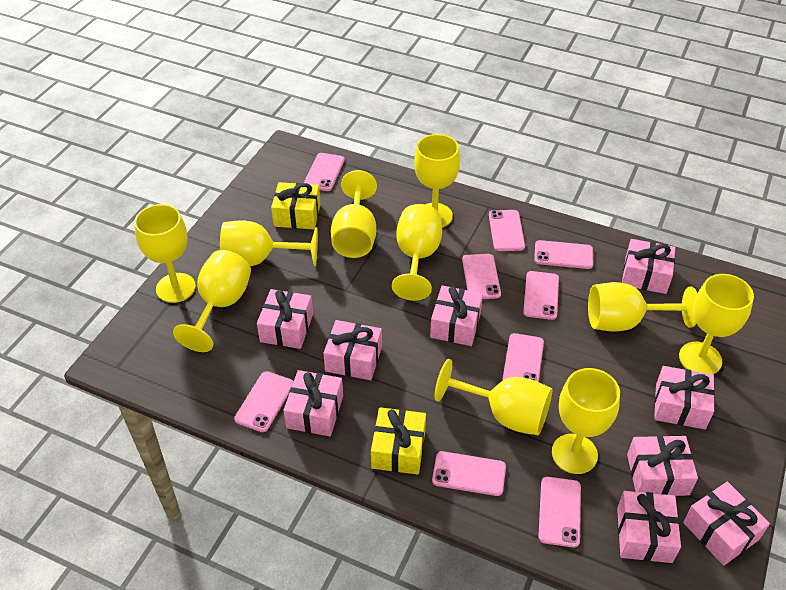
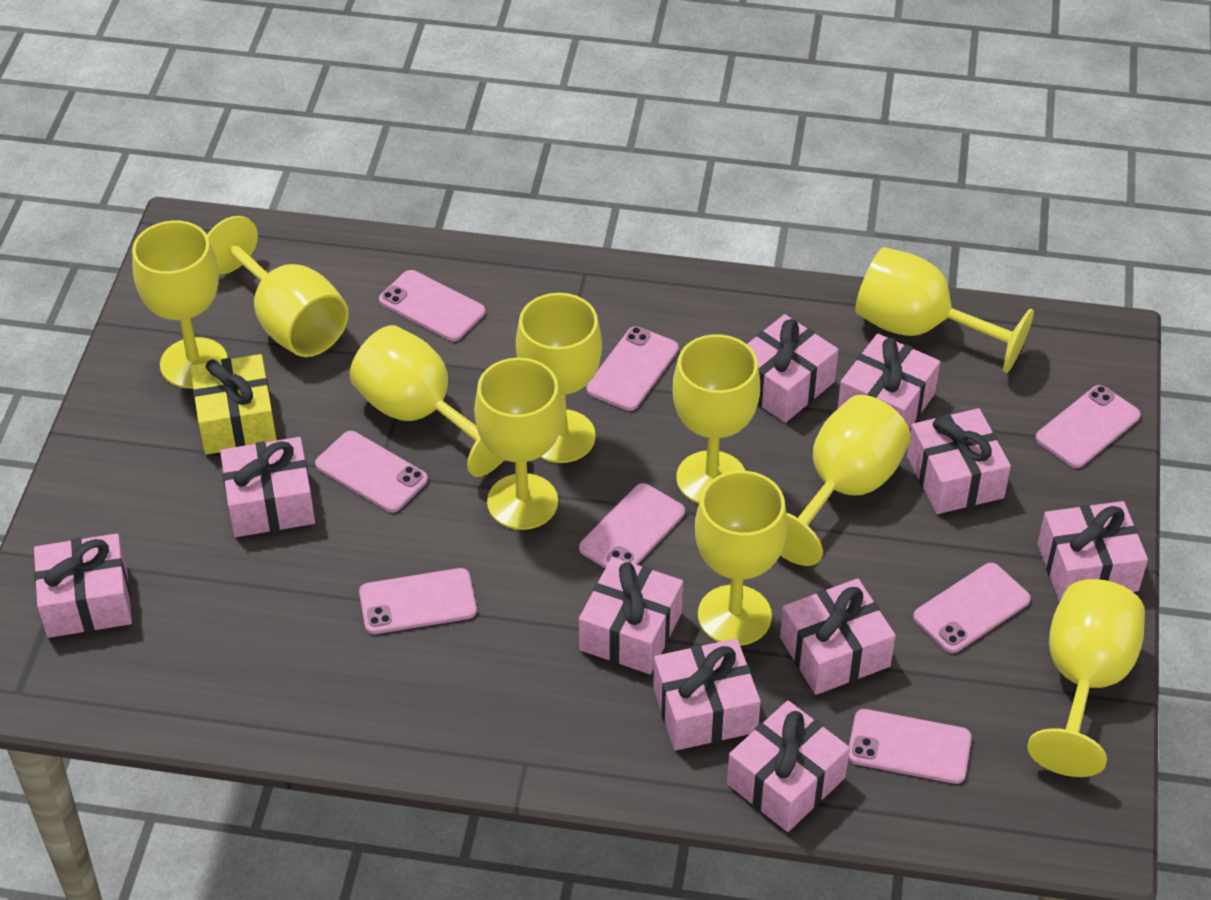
pink gift: [257,289,313,349] [283,370,343,436] [323,320,382,380] [430,285,483,346] [617,491,681,563] [622,239,675,294] [627,436,698,496] [654,366,715,429] [683,482,770,566] = 9 -> [34,533,132,638] [220,437,315,537] [579,557,683,674] [653,638,761,751] [727,700,850,832] [747,314,839,423] [780,578,896,695] [837,334,940,429] [907,408,1011,514] [1038,501,1148,602] = 10
pink phone: [234,371,293,432] [304,153,344,191] [432,451,506,496] [462,254,501,299] [489,210,525,251] [502,333,544,382] [523,271,559,320] [534,240,593,269] [538,477,581,548] = 9 -> [315,431,428,512] [359,568,477,634] [379,270,485,341] [579,483,685,568] [586,326,679,411] [848,709,972,784] [913,563,1031,653] [1035,385,1141,468] = 8
yellow gift: [271,182,321,229] [371,407,426,475] = 2 -> [190,354,277,455] = 1

